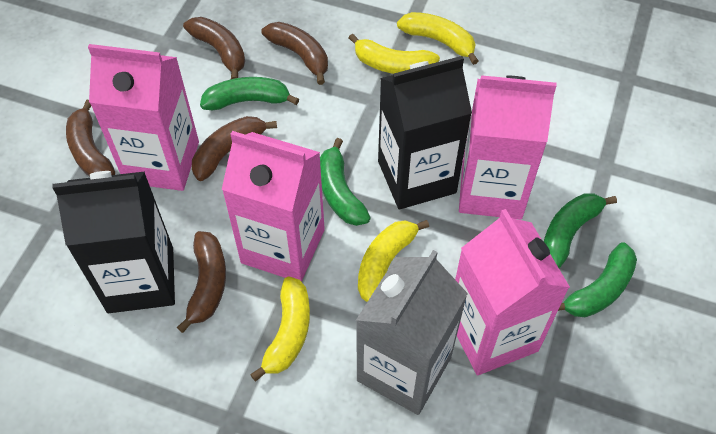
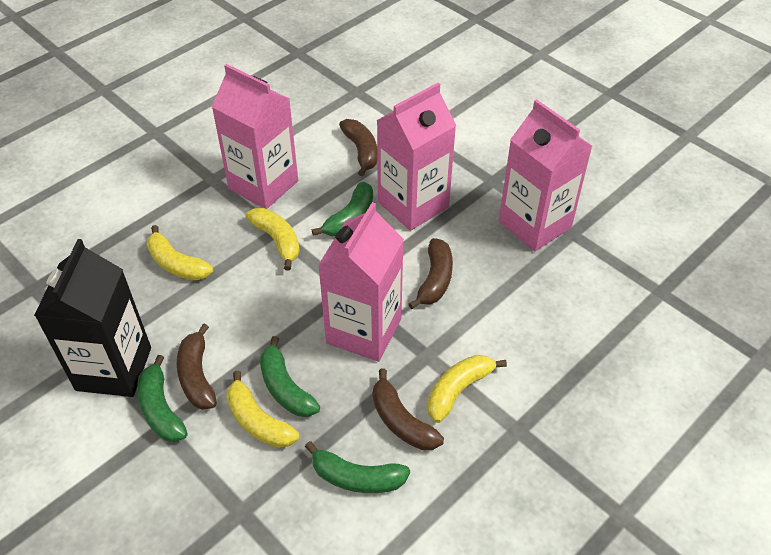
black carton: [52,171,175,313] [378,56,472,210] = 2 -> [34,239,151,397] = 1
brown banana: [66,99,115,176] [177,231,226,333] [183,17,245,79] [192,116,277,181] [261,22,328,85] = 5 -> [177,323,217,410] [339,119,377,177] [373,369,444,450] [409,238,453,309] = 4
grey carton: [356,250,468,415] = 1 -> none = 0

